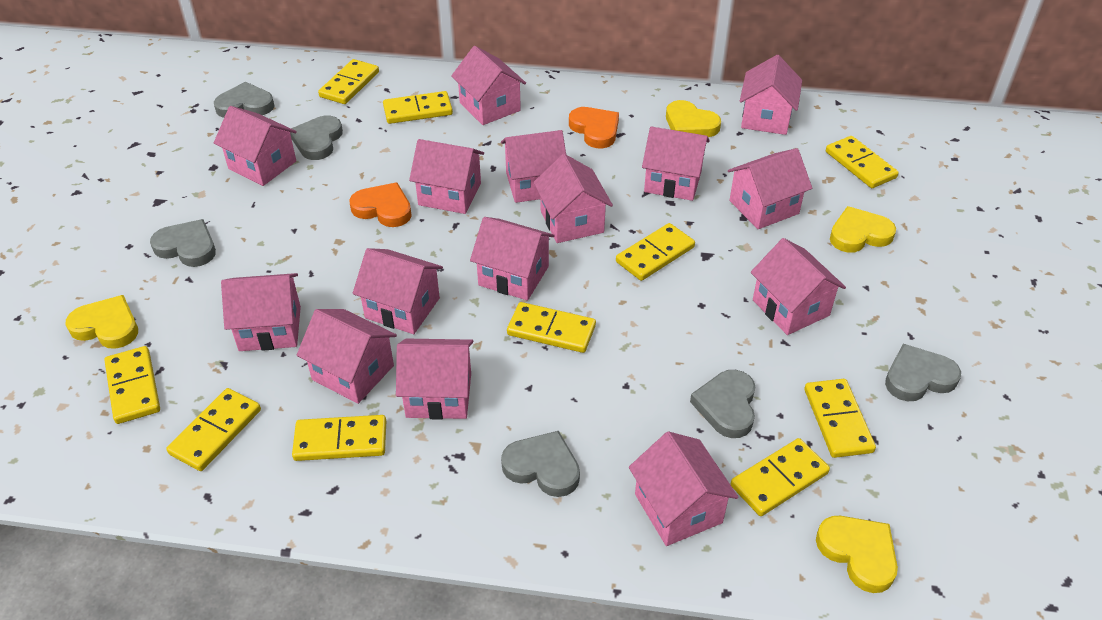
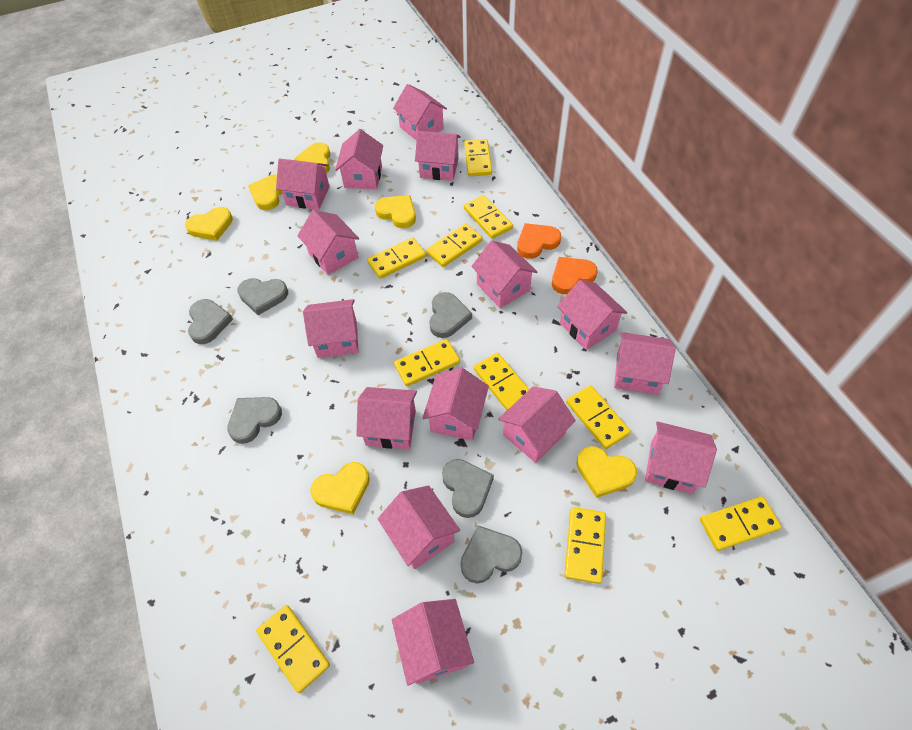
yellow heart: [65,295,138,349] [666,100,721,137] [816,516,898,593] [830,206,896,253] = 4 -> [185,207,233,241] [248,174,282,210] [294,142,331,174] [310,462,370,514] [375,195,416,228] [576,446,637,498] = 6

